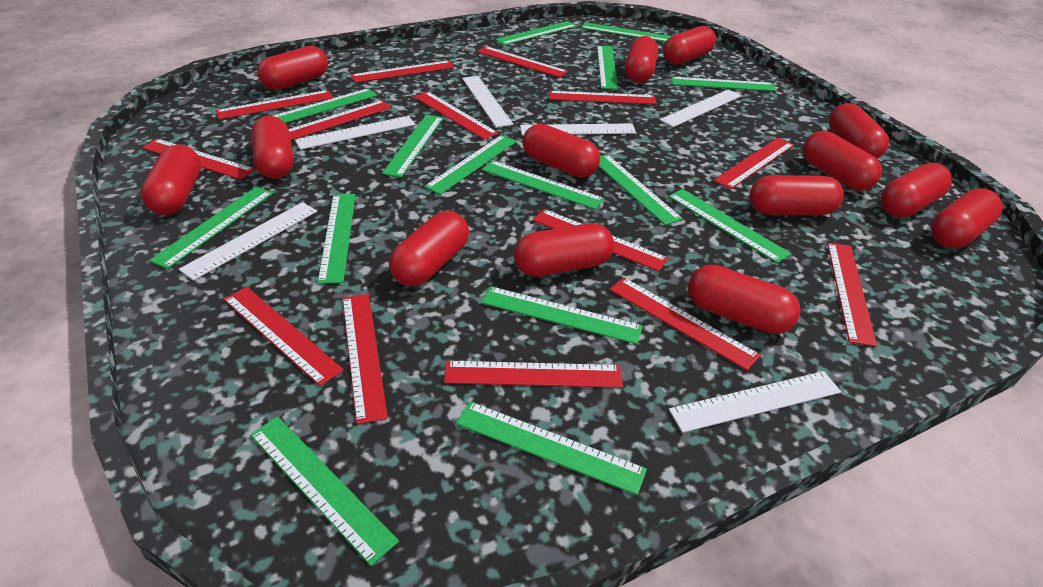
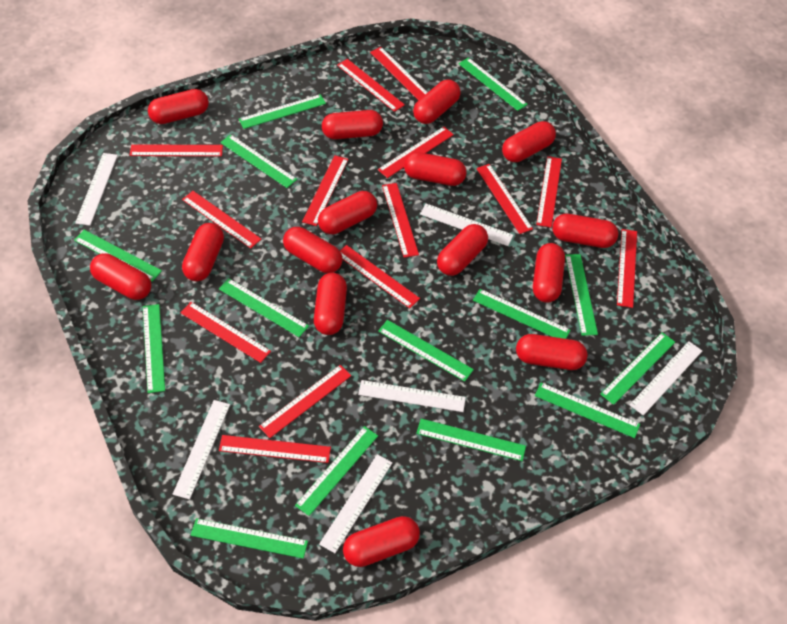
green ruler: [149,186,273,269] [250,417,399,566] [273,88,377,123] [317,194,356,284] [382,115,443,177] [424,135,517,195] [456,401,647,495] [481,286,643,344] [482,160,605,210] [495,21,577,45] [581,22,672,42] [597,46,618,90] [599,154,683,225] [668,189,791,263] [671,77,776,91] = 15 -> [74,230,162,282] [143,304,165,393] [191,518,308,559] [219,279,309,337] [220,134,297,188] [239,94,326,129] [295,426,378,516] [378,320,474,382] [416,419,526,461] [458,57,528,111] [473,289,571,339] [535,383,640,438] [565,254,598,336] [600,332,675,405] = 14
red capsule: [141,144,201,215] [251,116,294,179] [257,46,328,90] [389,211,469,286] [514,223,614,277] [523,124,600,177] [625,36,658,83] [663,26,716,65] [688,265,801,334] [750,175,844,215] [803,131,882,191] [829,103,889,159] [881,163,952,218] [931,188,1003,248] = 14 -> [90,253,151,300] [148,89,209,124] [182,223,224,281] [283,227,343,273] [314,273,347,335] [318,191,377,234] [322,110,383,139] [343,516,420,567] [404,152,467,186] [413,79,461,124] [437,224,488,276] [502,121,556,162] [516,334,587,370] [533,243,565,303] [552,214,618,248] = 15

